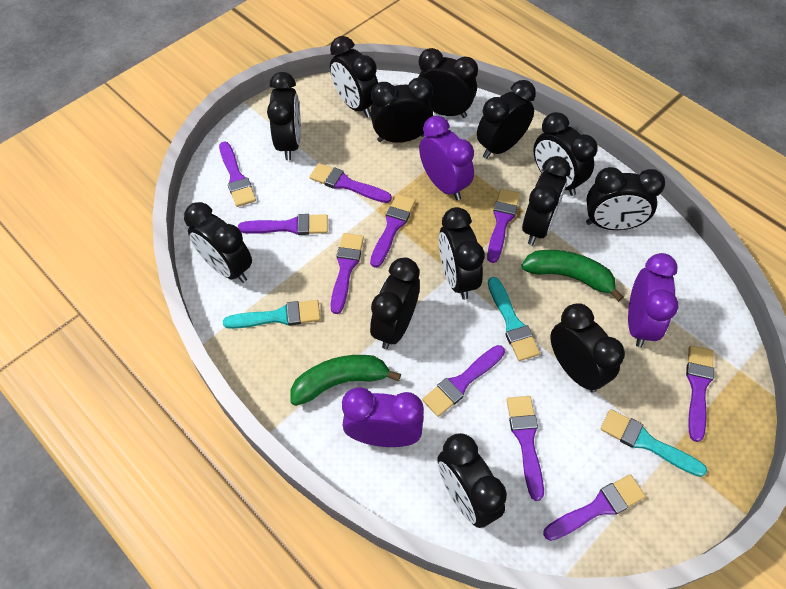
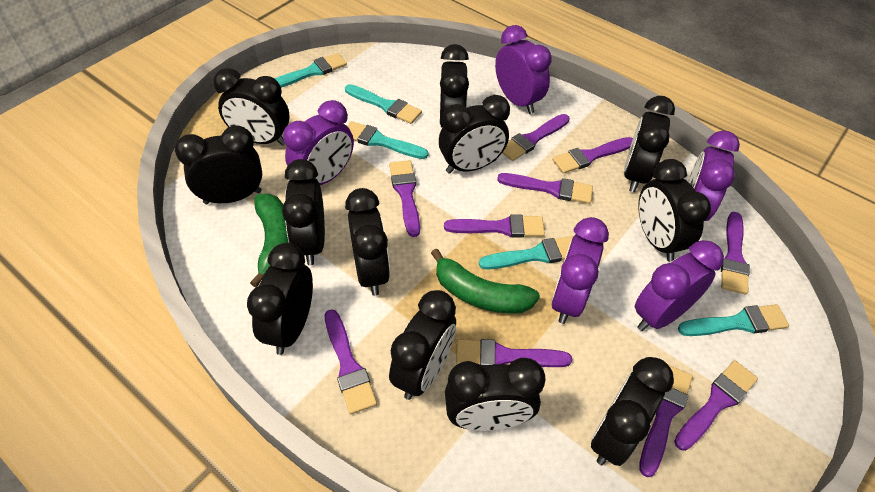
black clock: [184,202,252,283] [267,72,301,160] [330,36,378,118] [370,77,433,143] [370,257,420,349] [418,48,478,118] [437,433,507,528] [439,207,485,300] [477,80,536,159] [522,156,571,245] [533,112,598,196] [550,303,625,393] [586,167,665,230] = 13 -> [175,125,262,204] [213,68,289,146] [247,243,313,355] [282,159,325,265] [345,188,390,296] [389,290,456,400] [439,95,510,174] [440,44,469,128] [445,358,545,431] [591,357,674,466] [624,96,675,192] [638,159,711,262] = 12
purple clock: [342,387,424,447] [419,116,474,200] [628,253,678,347] = 3 -> [283,100,354,185] [495,25,552,114] [551,217,609,324] [635,240,724,331] [688,130,740,221] = 5
turquoise brush: [223,300,320,329] [488,277,540,361] [601,409,707,477] = 3 -> [274,53,347,88] [345,84,422,124] [347,121,428,159] [479,236,574,269] [678,304,789,336] = 5

